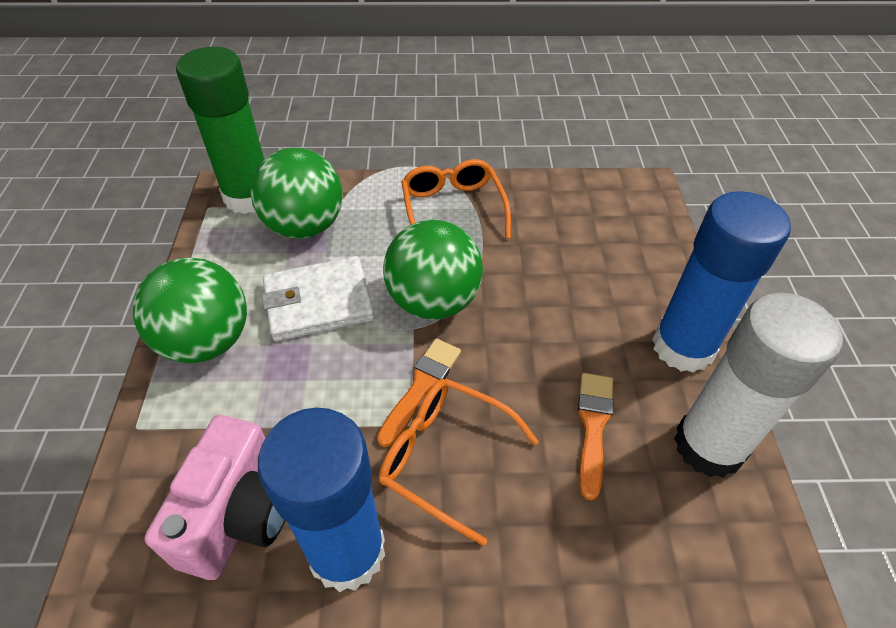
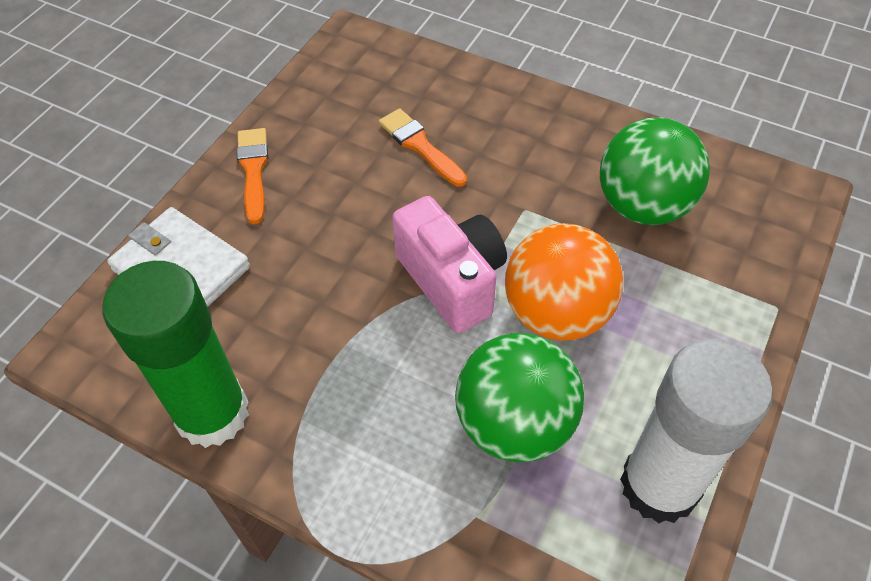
blue glue stick: [258,408,385,592] [652,191,791,373] = 2 -> none = 0
green ball: [133,257,247,363] [250,148,343,239] [383,219,483,320] = 3 -> [455,333,584,462] [600,118,710,225] = 2
orange ball: none = 0 -> [505,223,624,341] = 1
orange glasses: [379,378,539,546] [401,159,511,239] = 2 -> none = 0

